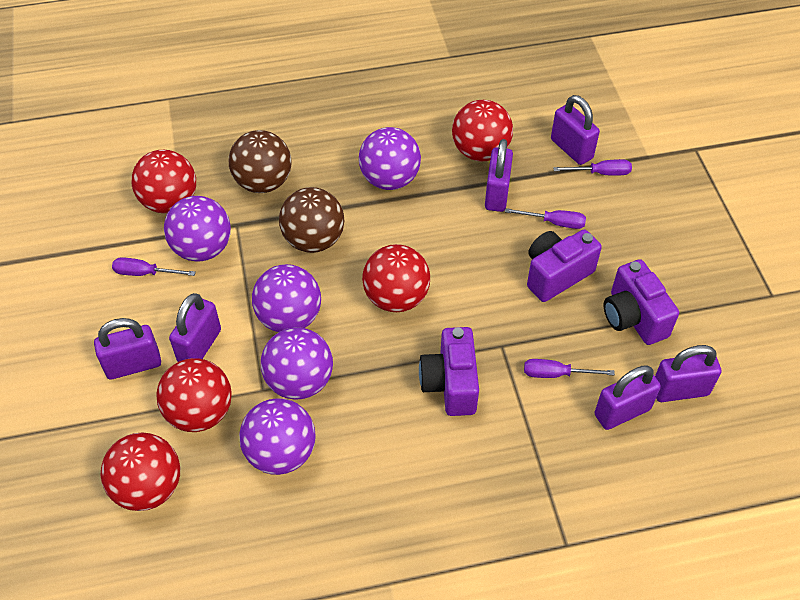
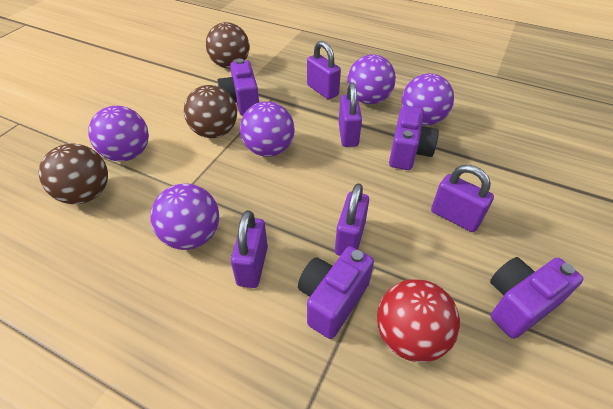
brown ball: [229,130,292,193] [279,187,344,253] = 2 -> [39,144,108,204] [184,85,237,138] [206,22,250,68] = 3
purple camera: [419,327,479,416] [527,229,602,302] [603,259,679,345] = 3 -> [218,59,259,116] [298,246,374,339] [389,105,439,170] [490,257,583,339] = 4
purple padlock: [94,318,161,380] [169,293,221,362] [485,139,513,212] [551,95,600,165] [594,365,661,430] [655,345,721,402] = 6 -> [231,210,268,288] [307,41,341,100] [335,183,369,256] [339,83,362,147] [431,165,494,232] = 5
purple screwdriver: [112,257,196,276] [505,208,586,229] [524,359,615,378] [553,159,632,176] = 4 -> none = 0
red ball: [101,433,180,511] [131,150,196,213] [156,358,232,432] [362,244,430,312] [452,100,513,161] = 5 -> [377,279,460,362] = 1

